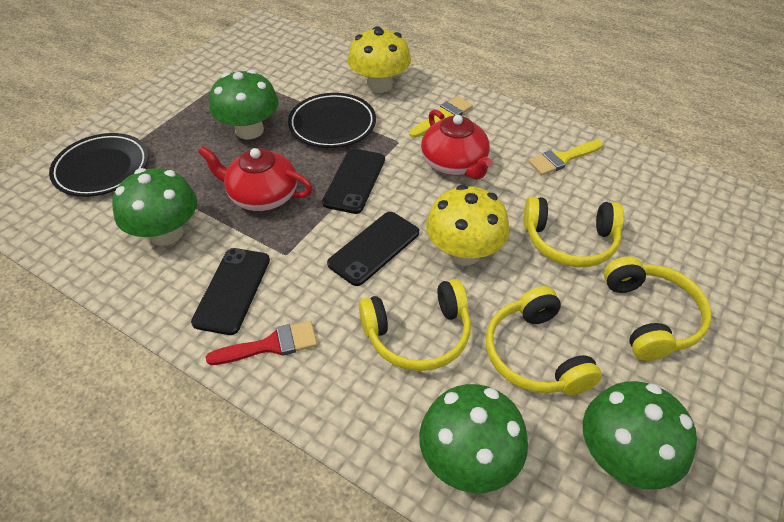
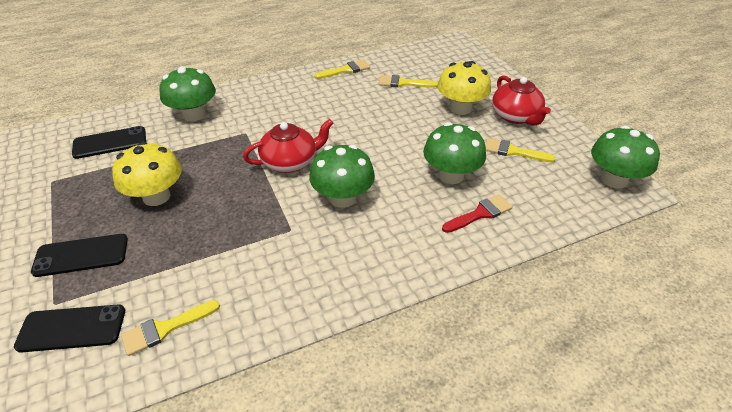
black plate: [49,133,149,197] [288,93,376,148] = 2 -> none = 0
yellow brush: [409,96,473,138] [528,140,603,175] = 2 -> [121,300,220,356] [314,60,370,79] [379,75,438,88] [485,138,556,162] = 4
yellow headphones: [359,279,471,371] [486,286,602,395] [523,196,624,267] [604,257,712,361] = 4 -> none = 0

